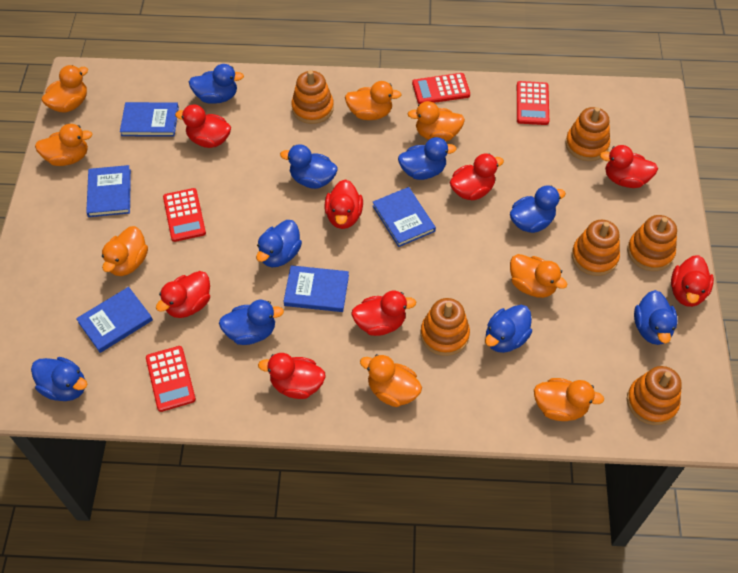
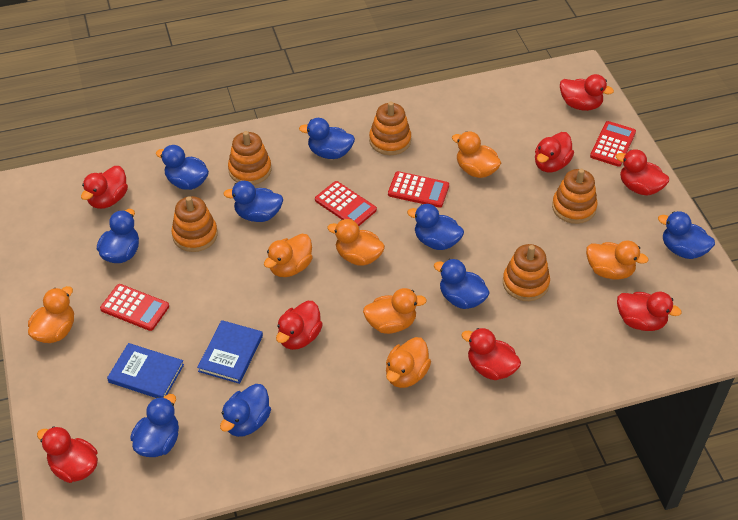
blue book: [76,287,153,353] [86,165,131,217] [120,102,179,137] [283,265,349,312] [373,187,436,247] = 5 -> [107,343,184,398] [197,320,263,384] = 2
orange duck: [35,124,93,166] [42,65,88,113] [102,226,148,276] [345,81,402,120] [360,354,422,407] [408,101,465,141] [510,254,567,298] [534,378,604,421] = 8 -> [28,286,74,343] [264,234,313,277] [327,219,385,266] [363,288,427,334] [386,337,431,388] [452,131,501,178] [586,240,649,280] = 7
orange stacking toy: [291,70,334,124] [421,298,470,356] [565,107,610,161] [572,220,620,276] [627,215,677,271] [627,366,682,425] = 6 -> [171,196,218,252] [228,131,271,185] [369,102,411,155] [503,244,550,301] [552,169,598,224] = 5

